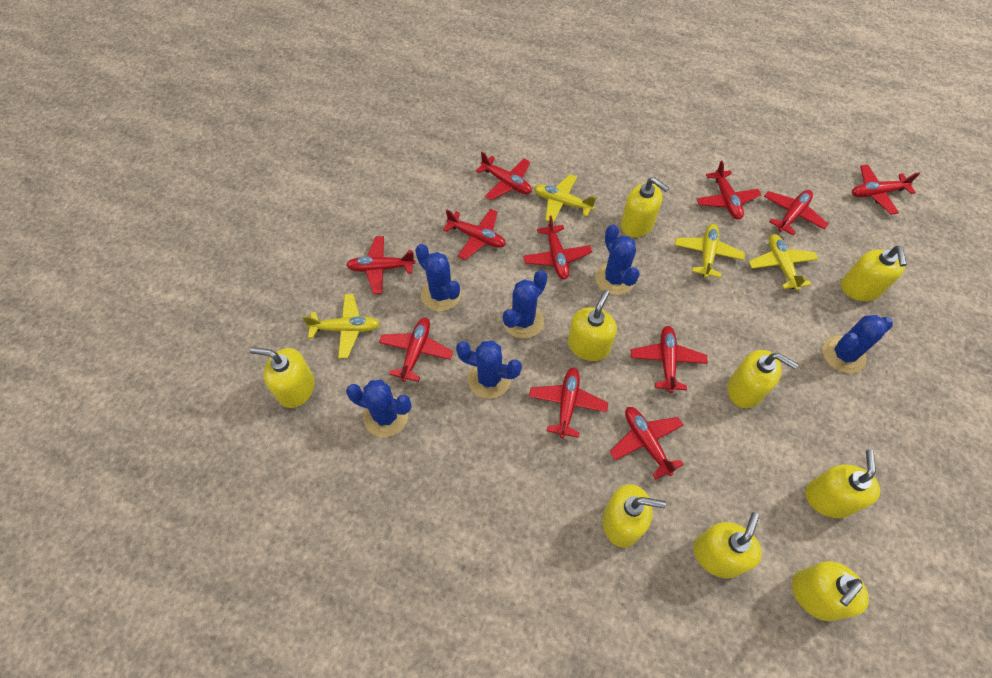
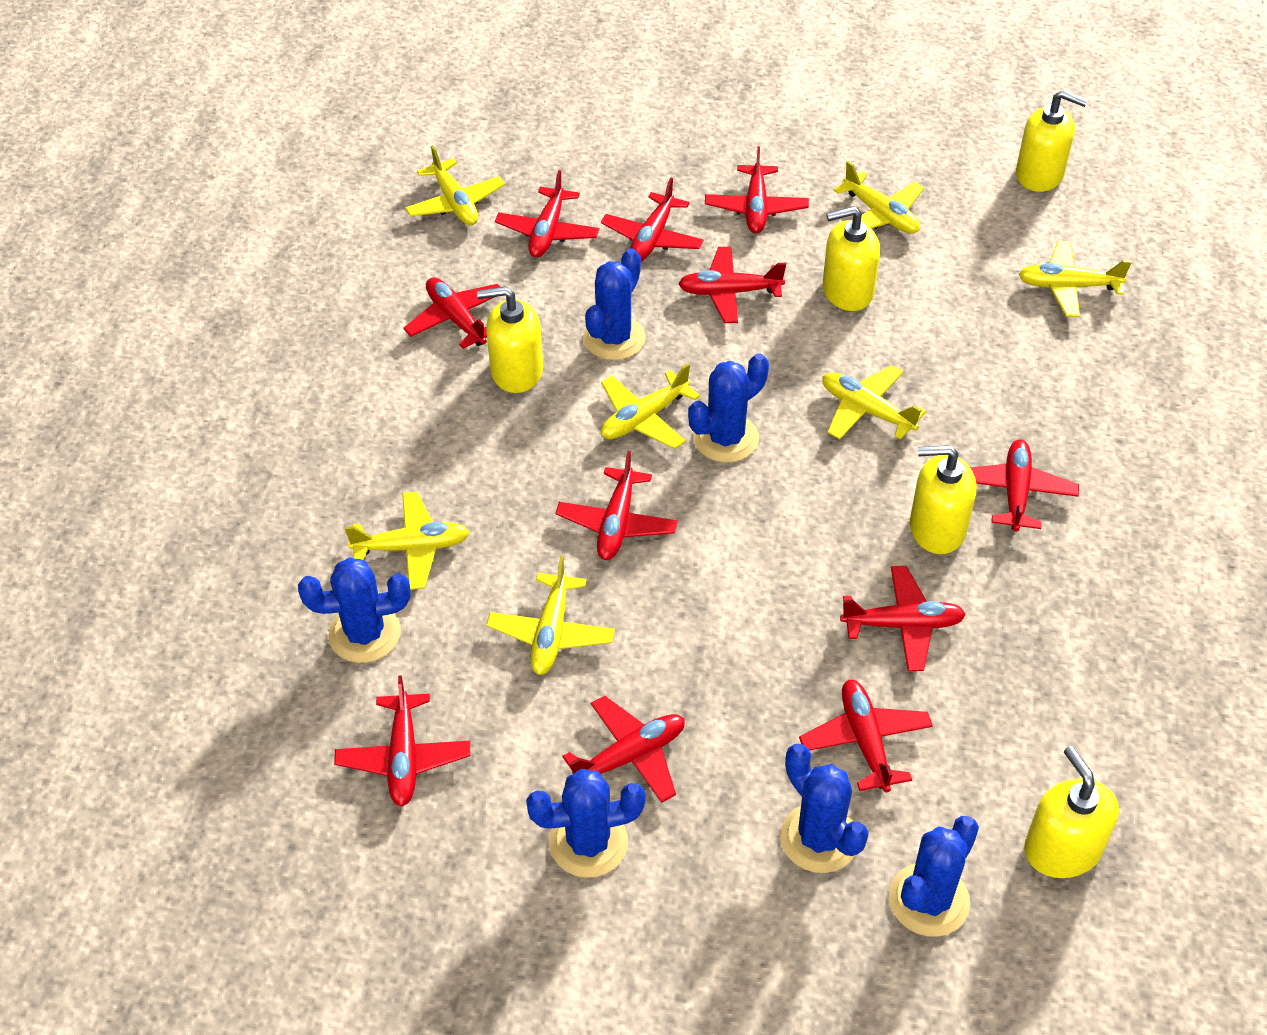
yellow plane: [302,294,380,358] [534,174,596,222] [675,224,745,278] [749,234,818,291] = 4 -> [345,491,469,590] [405,145,505,225] [486,556,615,675] [601,363,700,449] [822,365,926,439] [833,161,924,234] [1018,241,1132,317] = 7
yellow soap dispenser: [250,347,315,408] [568,290,617,361] [602,484,666,547] [621,177,669,237] [694,512,762,578] [727,350,798,408] [792,561,869,621] [805,449,880,518] [841,246,907,301] = 9 -> [477,286,543,393] [823,206,880,311] [910,445,976,554] [1016,90,1088,192] [1024,746,1119,878] = 5

